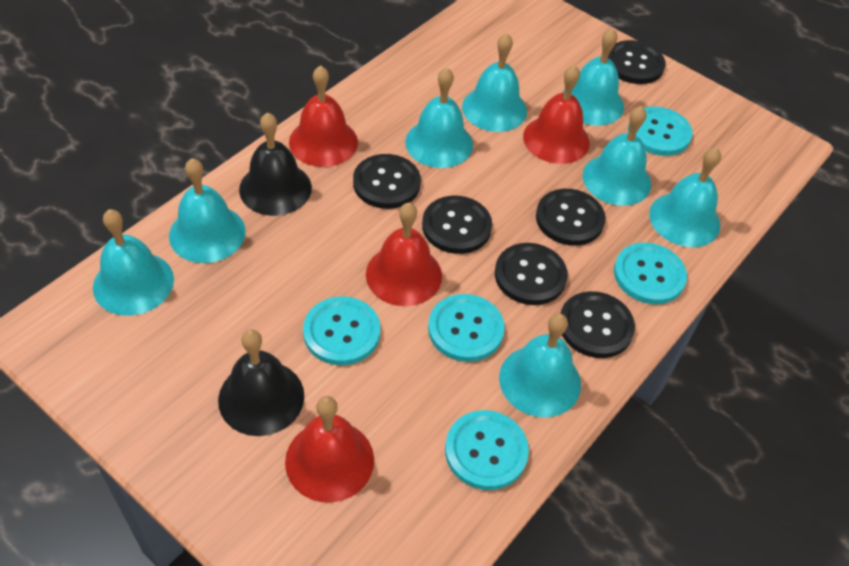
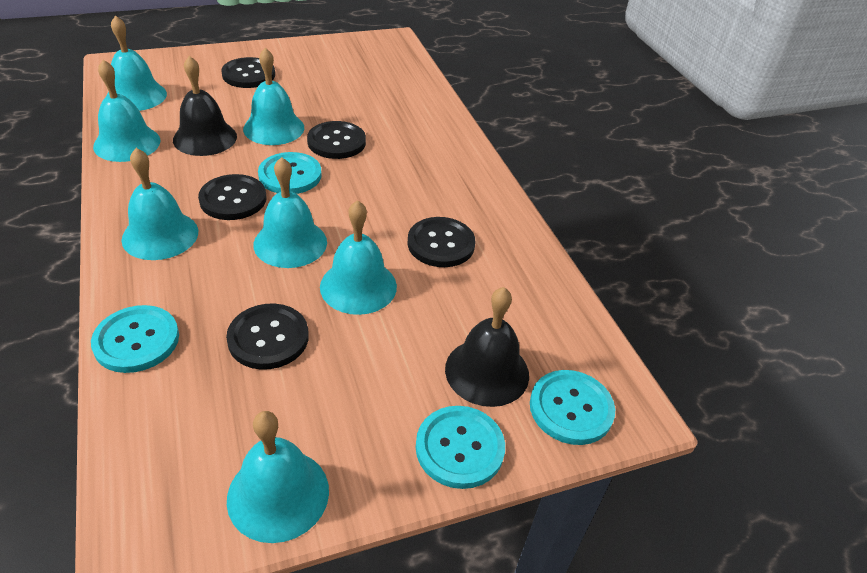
black button: [353,154,421,209] [422,196,492,254] [495,243,568,305] [536,189,606,246] [560,291,635,358] [608,40,666,84] = 6 -> [198,174,266,220] [221,57,275,88] [226,303,309,370] [307,121,366,159] [408,217,476,267] = 5
red bell: [285,396,374,503] [289,65,358,167] [366,203,442,306] [523,65,590,164] = 4 -> none = 0
turquoise bell: [93,209,174,316] [169,158,245,263] [405,68,473,168] [462,33,527,132] [499,313,581,417] [562,28,624,126] [583,106,651,206] [649,147,721,247] = 8 -> [93,60,161,162] [106,15,167,111] [122,148,198,260] [227,411,329,543] [243,48,304,145] [254,157,327,268] [320,200,397,315] = 7
turquoise button: [303,296,380,365] [428,294,505,362] [445,410,529,490] [614,243,687,304] [628,106,693,156] = 5 -> [91,305,179,373] [258,152,322,194] [416,406,505,489] [530,370,615,445] = 4

